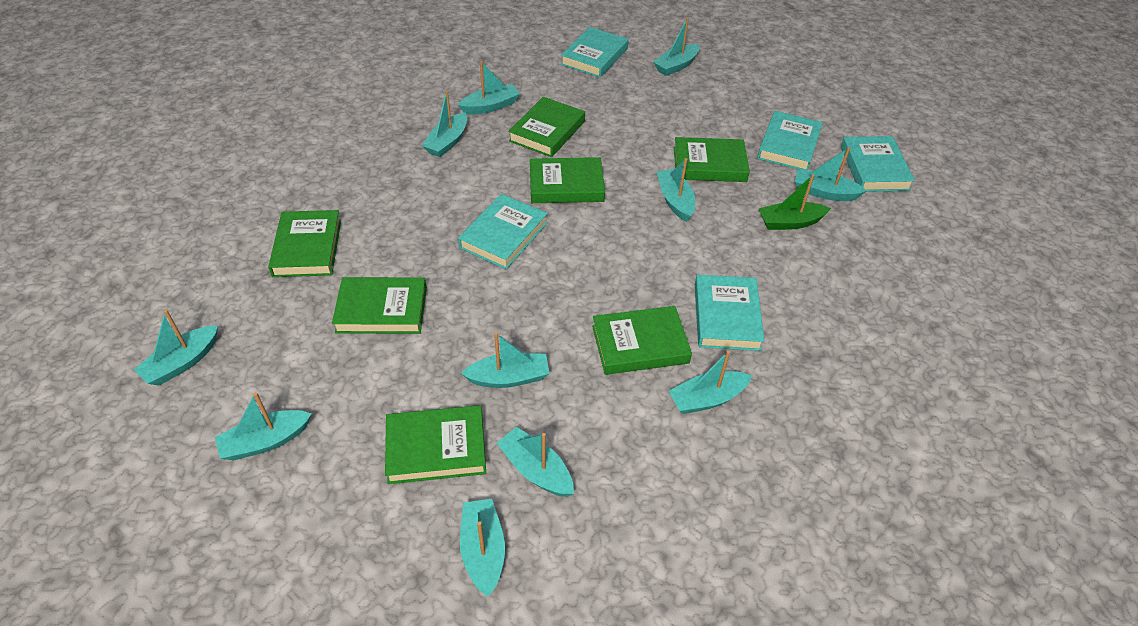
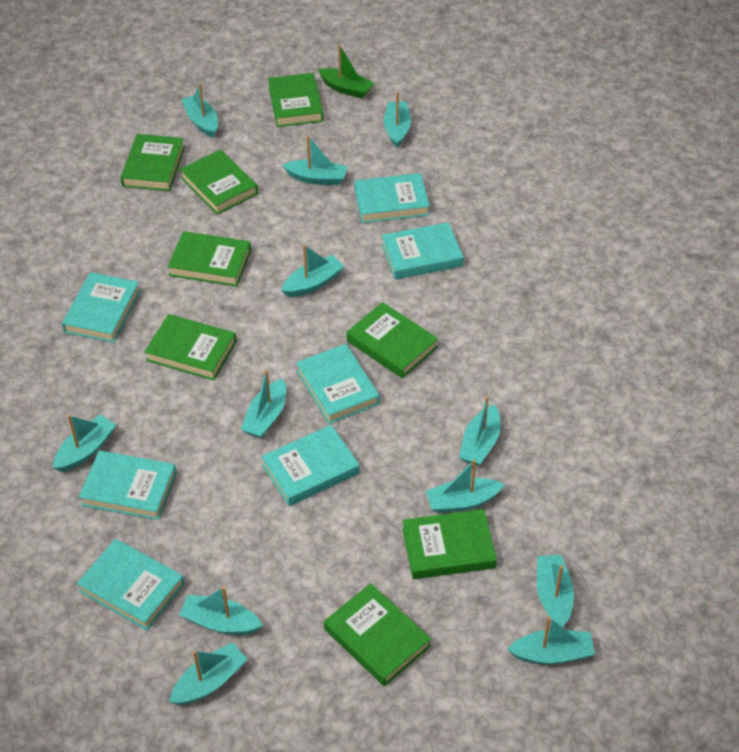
green book: [268,210,341,277] [332,277,427,334] [385,405,486,484] [508,97,585,157] [530,157,605,203] [592,306,692,375] [674,137,750,182] = 7 -> [120,134,185,191] [144,314,237,380] [167,231,251,287] [180,149,258,214] [268,73,324,127] [324,583,431,686] [346,302,438,378] [402,509,497,579] = 8
turquoise boat: [134,310,218,386] [215,392,312,460] [422,90,467,157] [458,61,520,115] [460,499,505,597] [461,332,549,388] [497,427,574,497] [653,18,700,76] [657,158,695,222] [669,350,752,414] [795,147,867,201] = 11 -> [53,414,116,472] [169,642,247,705] [179,586,263,635] [181,83,218,138] [241,369,286,438] [281,245,344,297] [283,135,348,185] [384,92,411,148] [426,460,505,513] [459,396,500,466] [507,617,595,665] [537,555,574,627] = 12
turquoise book: [458,194,548,269] [561,27,629,78] [695,275,764,351] [757,111,823,170] [841,136,915,192] = 5 -> [62,272,141,343] [77,539,185,630] [79,450,177,520] [261,425,360,506] [296,344,380,424] [354,173,430,223] [381,222,464,279] = 7

